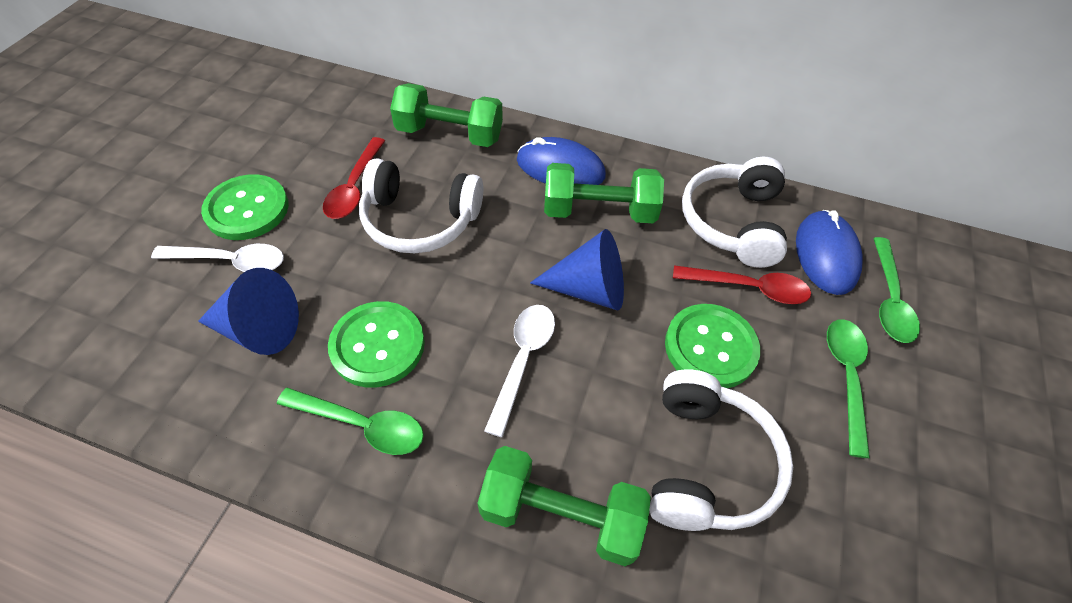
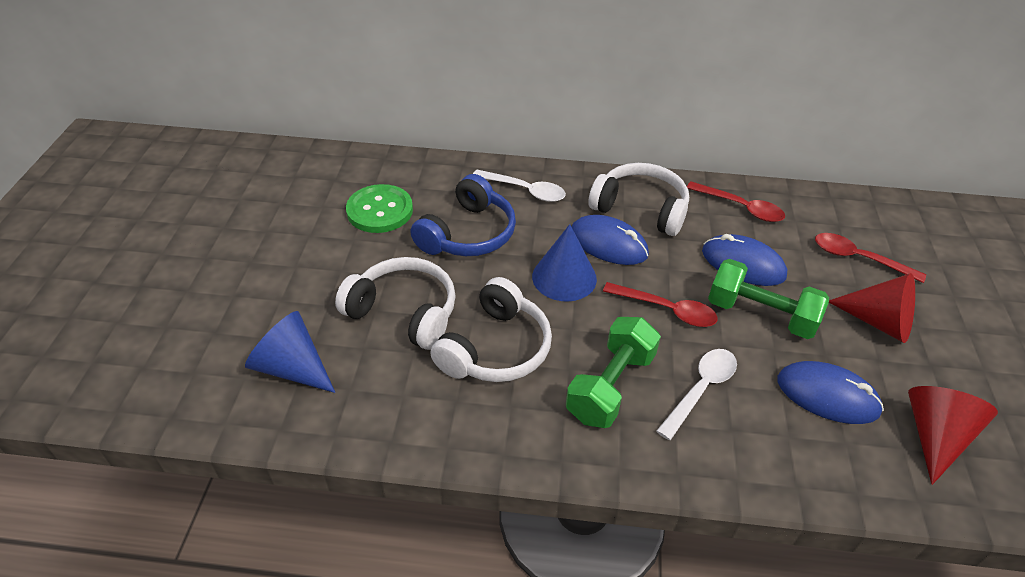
blue headphones: none = 0 -> [410,174,516,256] = 1
blue mouse: [517,137,606,185] [796,210,863,295] = 2 -> [572,215,649,265] [702,234,787,286] [778,361,884,424] = 3
green button: [201,174,289,240] [328,301,425,388] [665,304,760,388] = 3 -> [346,184,413,233] = 1
green dumbbell: [390,83,503,147] [477,446,651,566] [544,163,664,223] = 3 -> [566,317,661,428] [708,259,829,339] = 2
green spoon: [277,388,424,455] [827,319,870,458] [873,237,920,343] = 3 -> none = 0
red cone: none = 0 -> [829,273,915,343] [908,386,998,485] = 2
red spoon: [323,137,385,219] [673,265,811,304] = 2 -> [603,282,718,327] [687,182,785,222] [815,233,926,283] = 3

